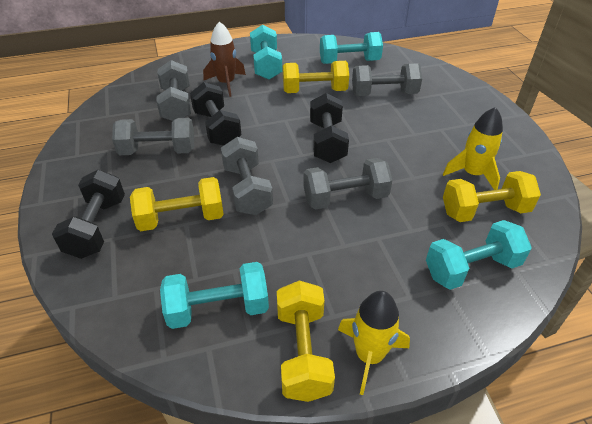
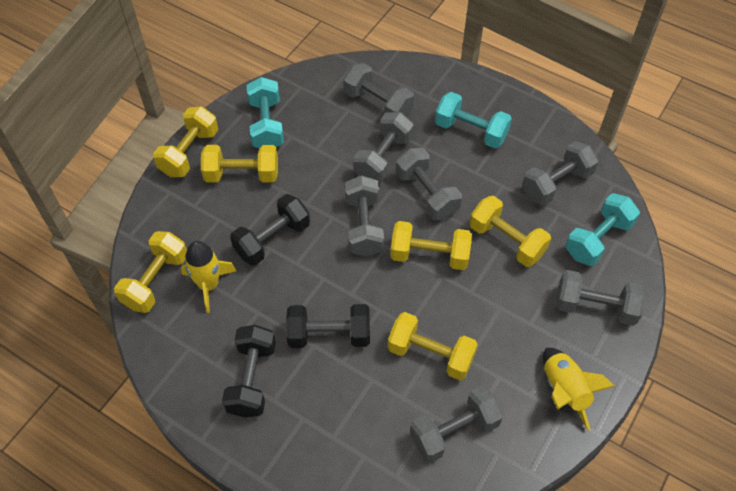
brown rocket: [203,21,246,97] = 1 -> none = 0
grey dumbbell: [112,118,194,155] [156,60,191,121] [221,137,273,215] [303,158,392,210] [352,63,422,96] = 5 -> [343,63,414,117] [345,175,384,257] [353,112,414,182] [396,148,462,221] [410,385,504,462] [522,141,598,206] [556,270,646,326] = 7
turquoise dumbbell: [160,262,269,329] [250,25,282,80] [320,32,383,64] [426,220,532,290] = 4 -> [246,77,284,148] [435,92,512,148] [565,193,640,266] = 3
yellow dumbbell: [130,177,224,231] [277,280,335,402] [283,61,349,93] [443,171,541,222] = 4 -> [114,231,187,313] [153,106,218,177] [201,145,278,183] [388,312,478,380] [390,221,472,270] [470,196,551,267] = 6

